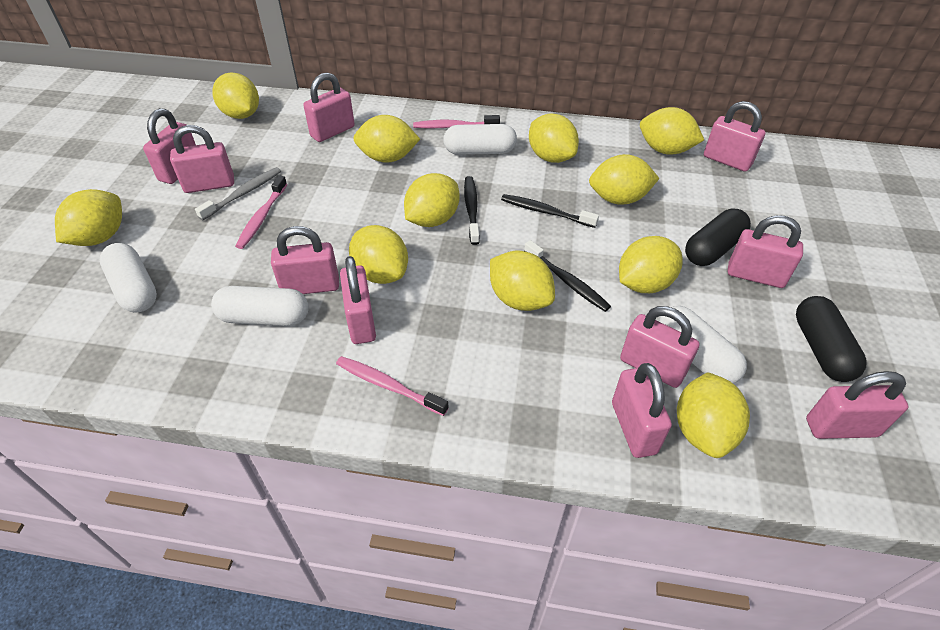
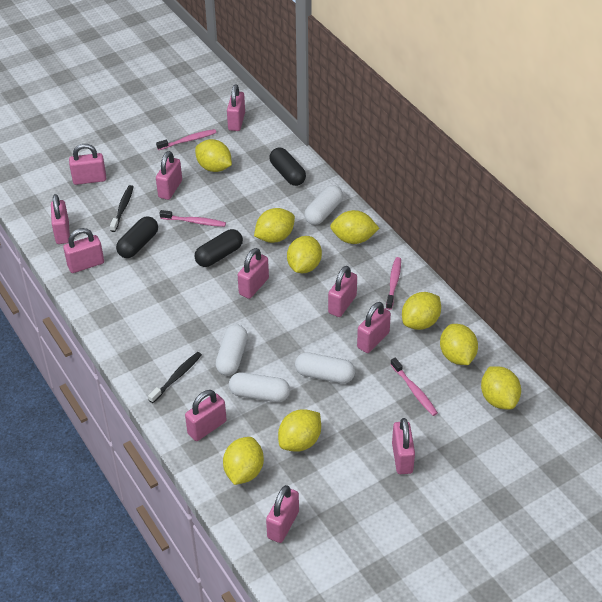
black capsule: [685,208,751,266] [796,296,867,382] = 2 -> [116,216,158,258] [194,229,243,267] [269,148,306,186] = 3
black toothbrush: [464,176,480,245] [501,194,599,228] [524,240,611,312] = 3 -> [110,185,134,232] [148,352,202,403] = 2
grey toothbrush: [195,167,281,220] = 1 -> none = 0
pink padlock: [143,108,196,184] [170,125,234,193] [271,226,339,294] [303,72,355,142] [340,256,376,344] [612,363,672,458] [620,306,700,388] [704,101,766,172] [728,215,803,288] [806,371,908,439] = 10 -> [51,194,70,244] [63,228,104,273] [69,144,106,185] [156,151,182,200] [185,390,227,441] [227,84,245,131] [238,248,269,299] [266,485,299,543] [328,266,357,317] [357,302,391,353] [392,418,415,474] = 11
pink toothbrush: [235,176,287,249] [336,356,449,416] [413,115,500,128] = 3 -> [156,129,217,150] [159,210,226,227] [386,257,401,310] [390,358,438,416] = 4
yellow lemon: [55,189,122,246] [212,72,259,119] [349,225,408,284] [353,115,420,163] [404,173,460,227] [490,250,555,311] [529,114,579,163] [589,154,660,205] [619,236,683,293] [640,107,704,155] [677,372,750,458] = 11 -> [195,139,232,172] [223,437,264,485] [254,208,295,243] [278,409,321,452] [287,236,322,273] [330,210,379,244] [402,292,441,330] [440,324,478,365] [481,366,521,409] = 9

